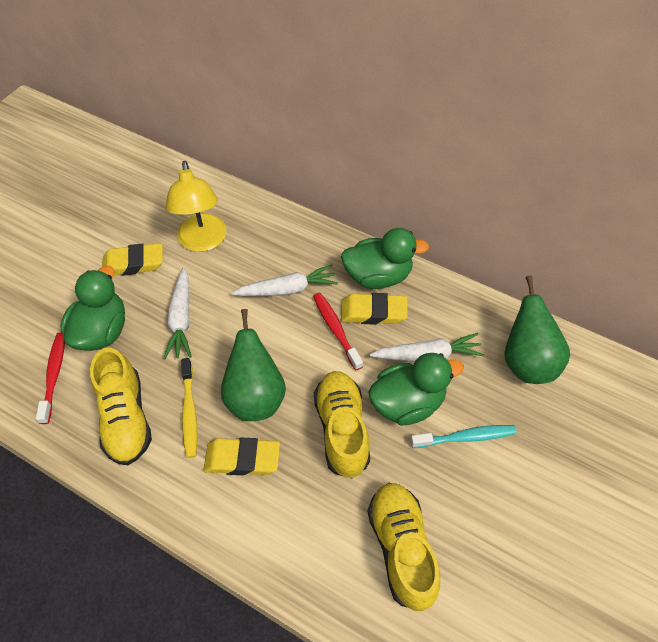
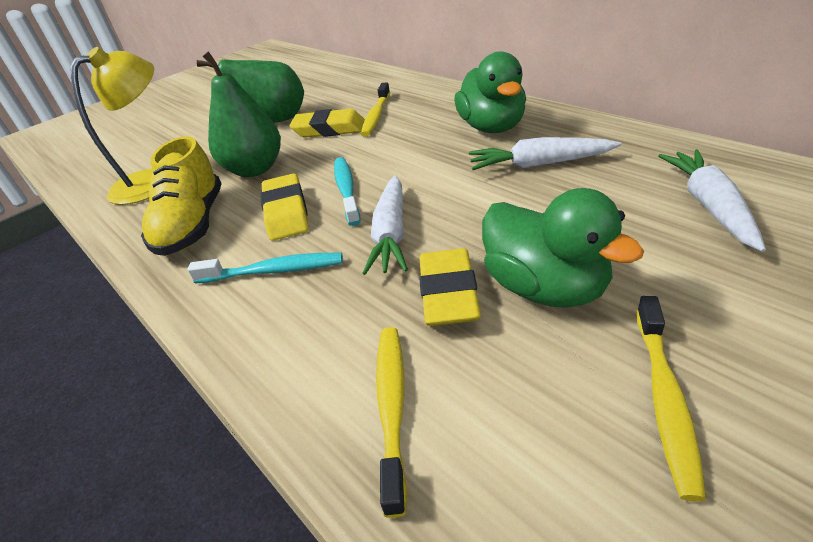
green duck: [60,266,125,351] [341,228,429,289] [368,353,464,426] = 3 -> [454,51,526,133] [482,188,644,308] = 2
red toothbrush: [36,332,65,424] [313,293,363,370] = 2 -> none = 0
turquoise toothbrush: [411,425,517,448] = 1 -> [187,253,343,283] [334,157,361,226] = 2
yellow shoe: [90,348,152,465] [314,371,370,478] [367,483,440,611] = 3 -> [141,136,222,256] = 1
yellow toothbrush: [181,358,197,458] = 1 -> [361,83,390,137] [376,327,407,518] [637,296,706,502] = 3

